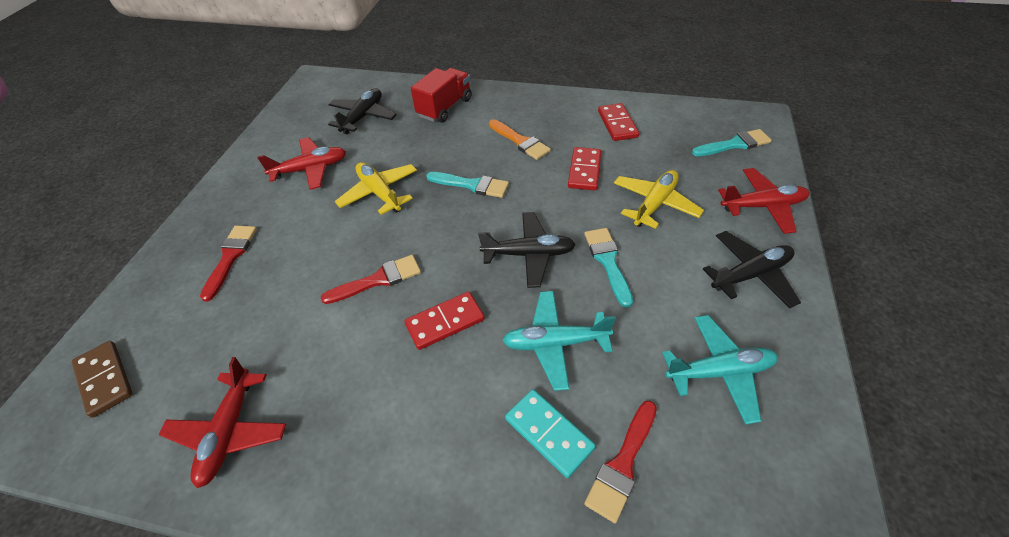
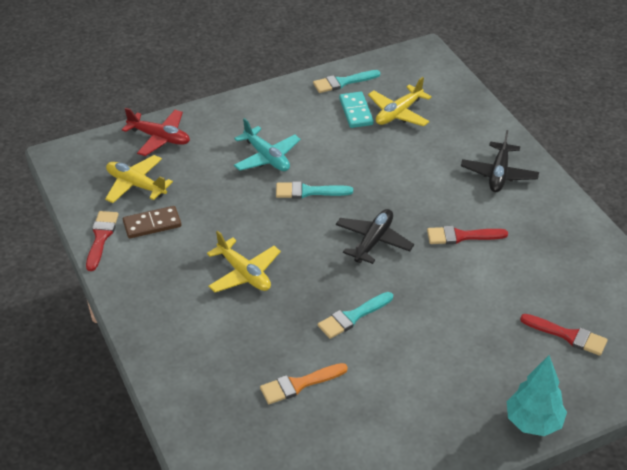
black plane: [328,89,397,134] [478,212,576,288] [703,231,801,308] = 3 -> [336,209,414,264] [461,130,539,192] = 2
red domino: [405,292,485,350] [568,147,601,190] [598,103,639,141] = 3 -> none = 0
red plane: [158,357,286,488] [257,137,346,190] [718,168,809,234] = 3 -> [122,108,190,156] = 1
red truck: [411,68,471,123] = 1 -> none = 0
turquoise plane: [502,291,616,391] [662,315,778,425] = 2 -> [234,118,301,171] = 1
turquoise tree: none = 0 -> [507,355,567,436] = 1
yellow plane: [335,162,417,215] [614,170,704,229] = 2 -> [105,155,173,203] [207,231,281,292] [368,77,432,126] = 3

